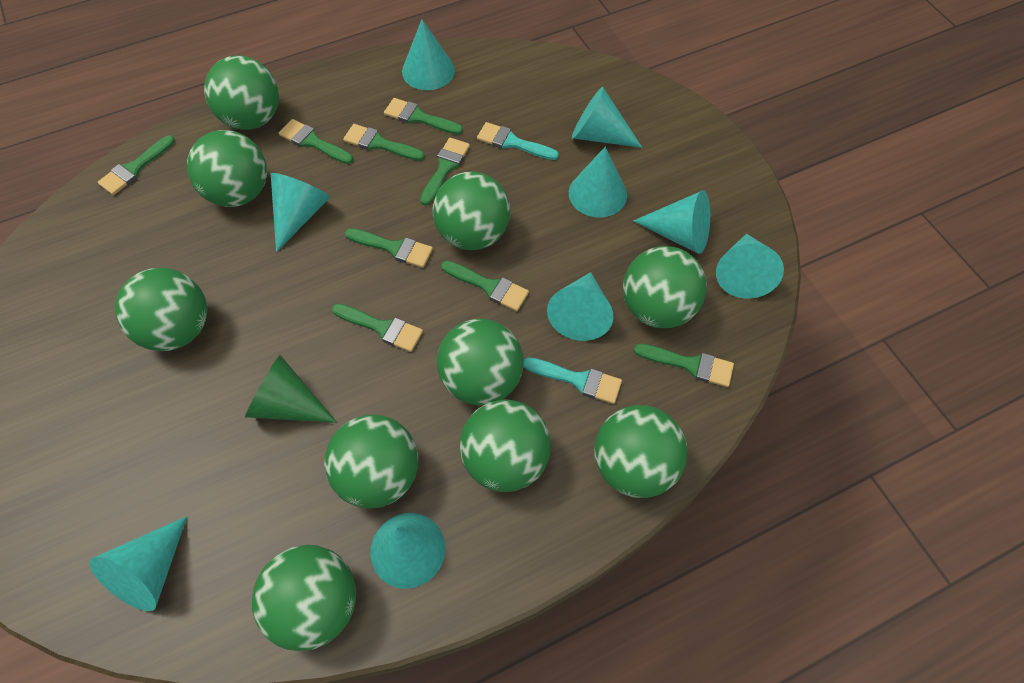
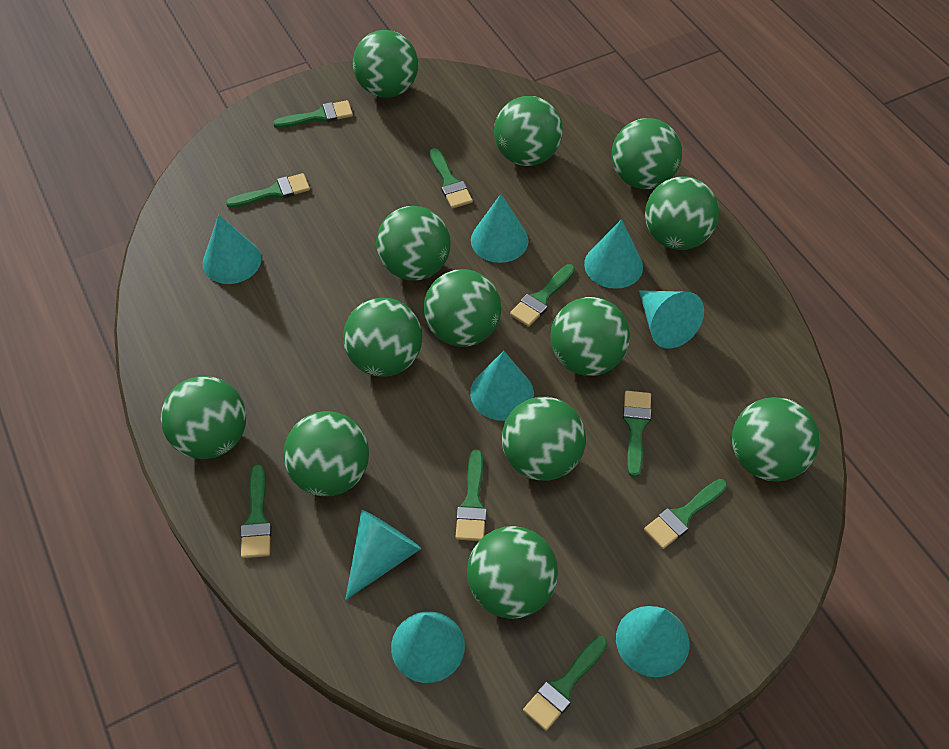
green ball: [115,268,207,351] [187,130,267,207] [204,55,279,130] [252,545,356,651] [324,415,418,509] [433,171,510,250] [437,319,524,405] [460,399,551,492] [594,405,688,498] [623,246,707,328] = 10 -> [161,376,246,459] [283,411,369,496] [343,298,422,377] [353,30,418,98] [376,206,451,280] [424,269,501,347] [467,526,558,619] [494,96,563,166] [502,397,586,481] [550,297,630,376] [612,118,682,189] [645,176,719,250] [732,397,819,482] = 13
green cone: [245,355,337,423] = 1 -> none = 0
turquoise brush: [477,122,559,160] [524,357,622,404] = 2 -> none = 0
turquoise cone: [89,516,187,611] [271,173,330,252] [371,513,445,589] [402,19,455,90] [547,272,613,341] [569,147,627,217] [572,87,642,148] [633,190,710,254] [716,234,784,299] = 9 -> [203,215,262,284] [345,510,421,600] [391,611,465,683] [470,351,534,421] [471,194,528,263] [584,219,643,289] [616,606,689,677] [639,290,704,349] = 8

